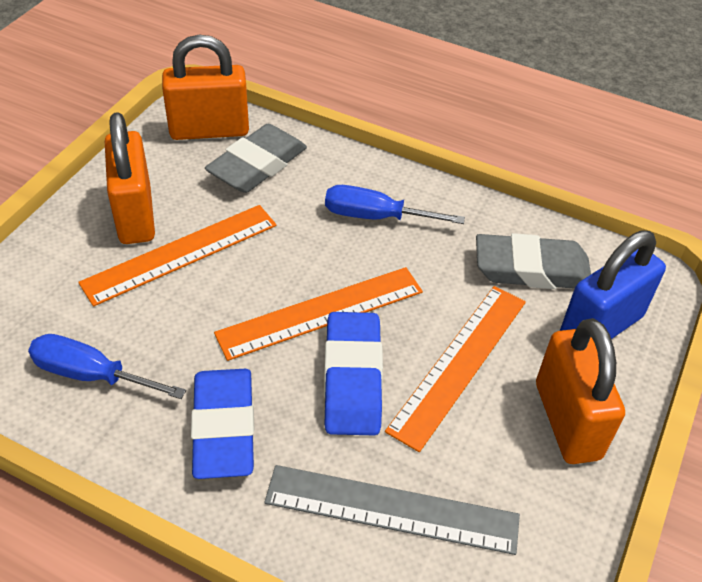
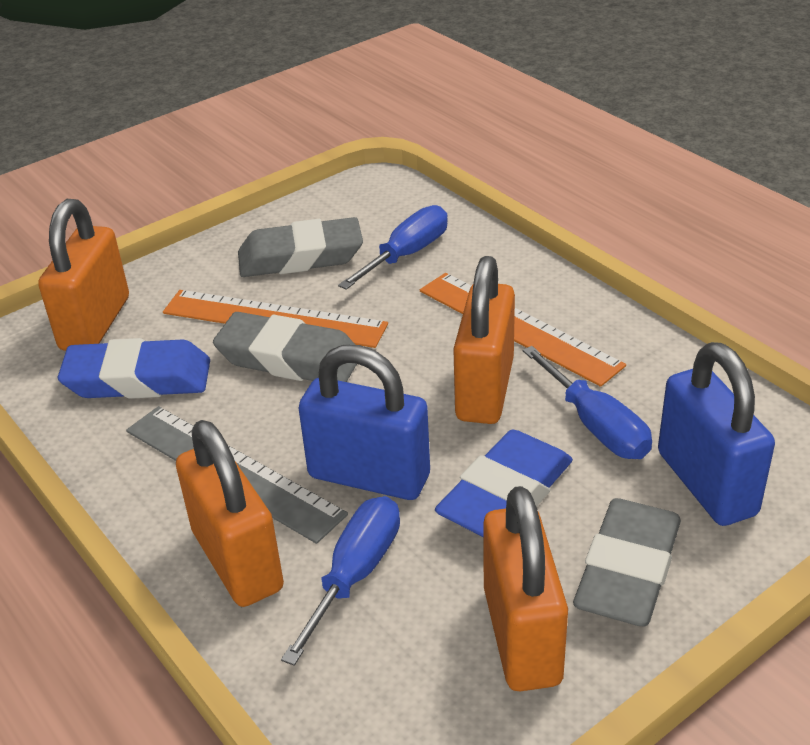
blue padlock: [560,231,666,339] = 1 -> [299,345,430,500] [658,342,775,526] = 2
blue screwdriver: [28,334,186,399] [325,185,465,224] = 2 -> [281,496,400,666] [338,205,448,290] [522,346,652,459] = 3
grey eraser: [205,124,307,193] [476,233,591,289] = 2 -> [213,312,357,382] [238,217,363,277] [573,498,681,627] = 3
orange padlock: [105,112,155,244] [162,35,249,140] [536,318,625,464] = 3 -> [38,199,129,351] [176,420,284,607] [453,256,515,424] [483,486,568,691] = 4
orange ruler: [78,205,277,307] [214,267,423,361] [385,286,526,452] = 3 -> [163,290,388,348] [420,273,626,387] = 2

